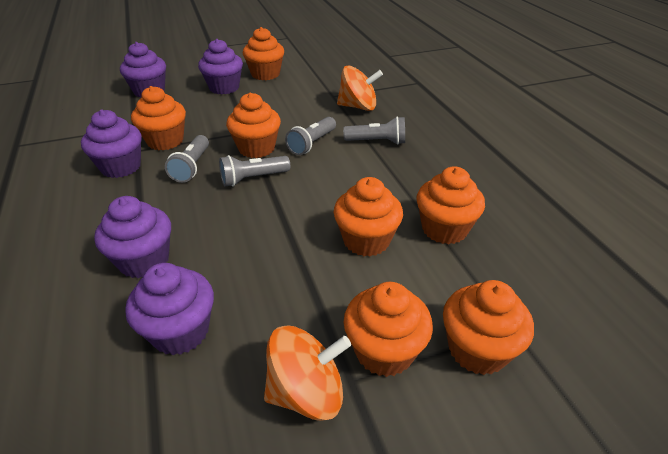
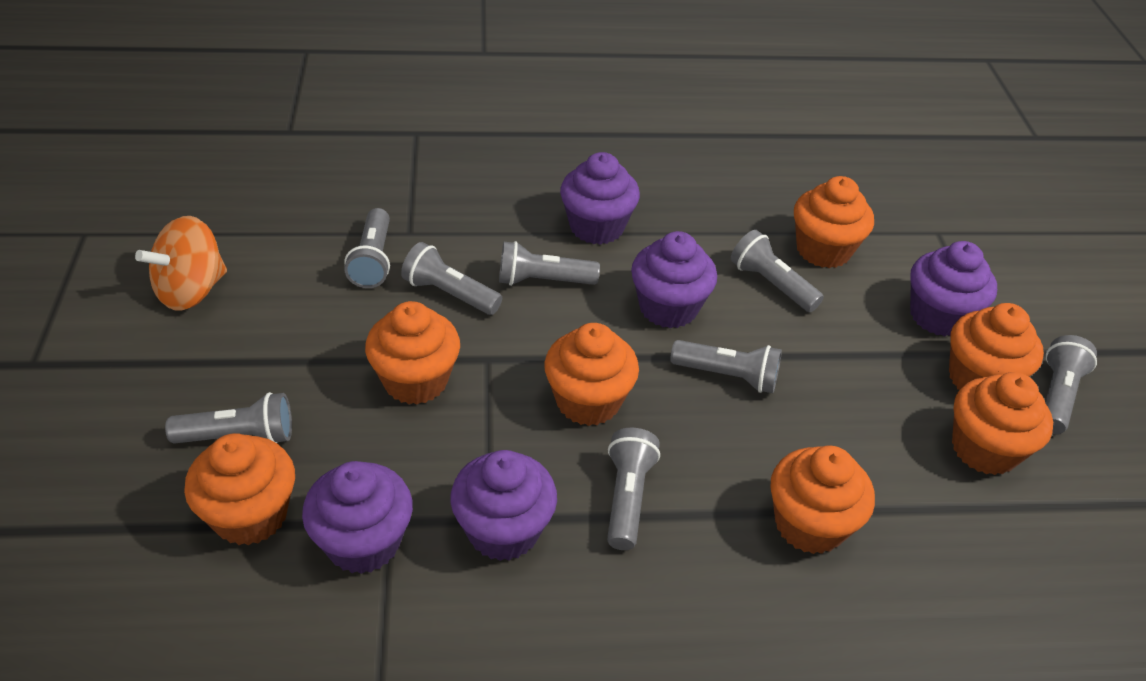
grey flashlight: [165,135,209,183] [219,155,290,187] [285,117,336,155] [343,116,405,145] = 4 -> [165,392,292,444] [344,208,390,288] [401,242,502,315] [499,241,600,286] [607,428,660,550] [670,340,782,393] [731,230,824,312] [1045,335,1097,434] = 8
orange spinning top: [264,326,351,421] [337,66,383,111] = 2 -> [135,216,227,310] = 1

